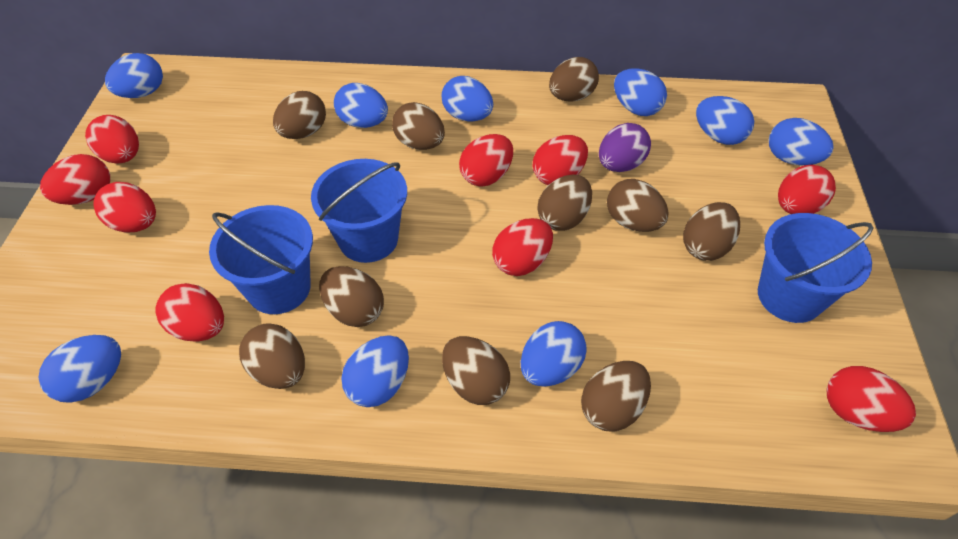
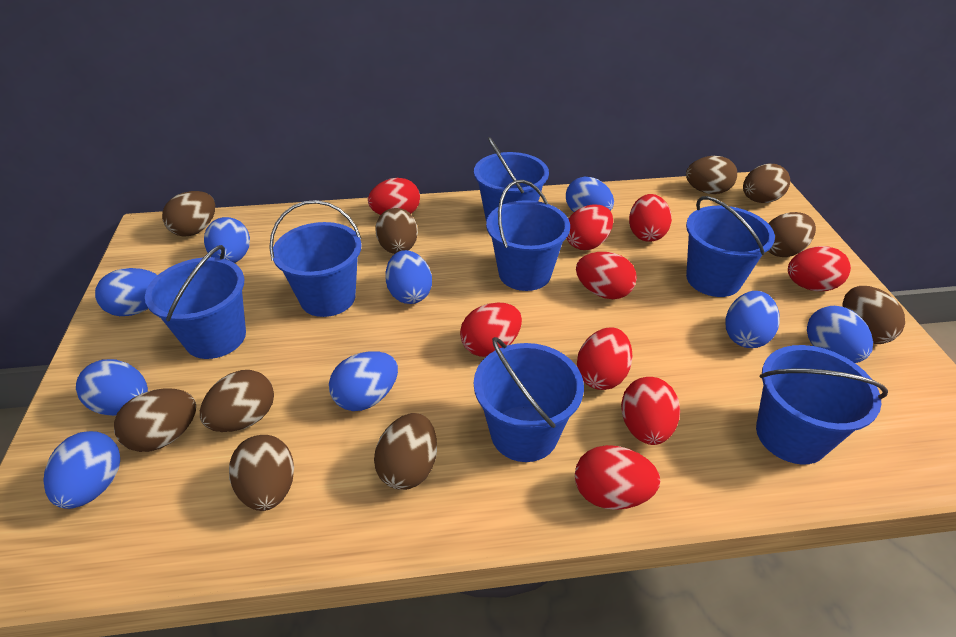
blue bucket: [209,205,313,314] [311,159,407,263] [758,213,873,323] = 3 -> [145,245,246,359] [269,200,362,317] [474,137,549,222] [474,337,584,462] [486,180,570,291] [686,196,775,297] [756,345,888,465] = 7
purple egg: [599,123,651,172] = 1 -> none = 0

